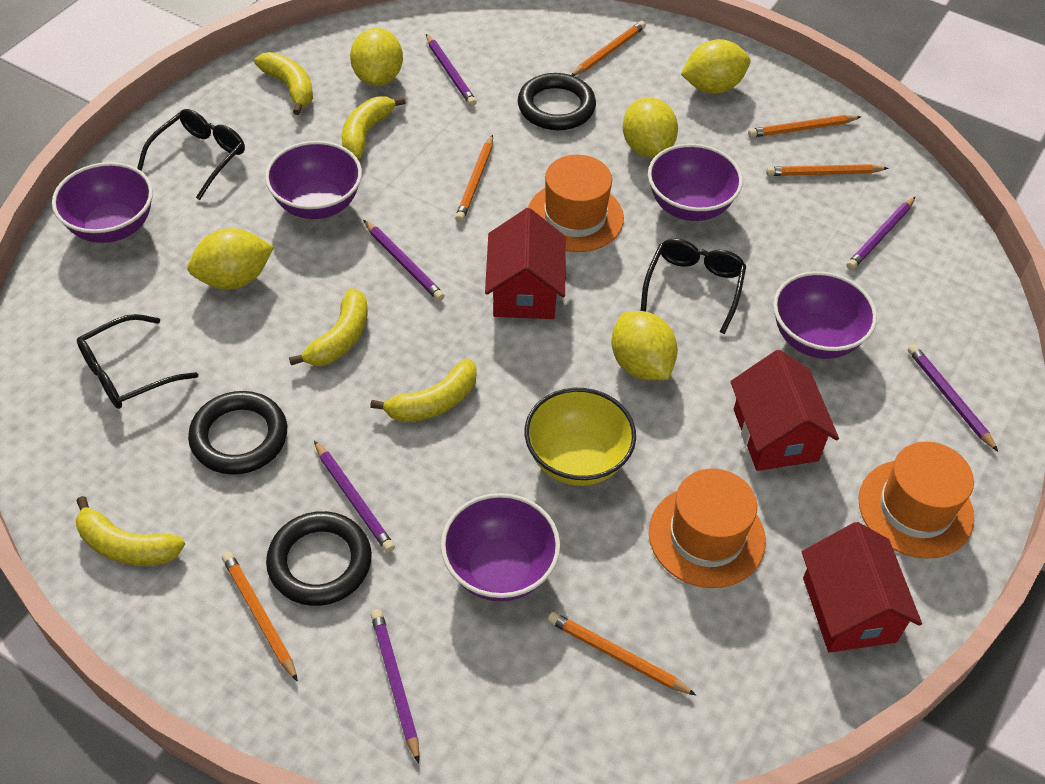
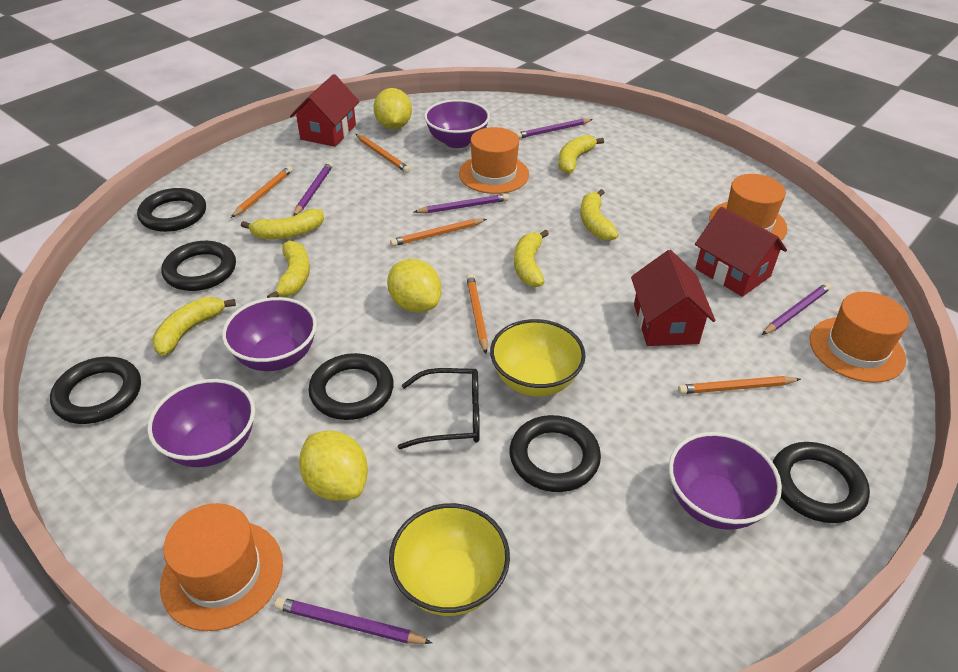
black glasses: [77,314,198,409] [137,109,245,200] [641,238,746,334] = 3 -> [398,368,480,449] = 1
black ring: [188,391,287,475] [266,511,372,606] [518,73,596,130] = 3 -> [50,357,141,424] [137,188,206,232] [162,241,236,291] [308,353,394,420] [510,415,601,492] [773,442,870,523] = 6
orange hat: [528,154,624,252] [649,468,766,588] [858,441,974,559] = 3 -> [160,503,283,631] [459,127,529,194] [709,174,788,240] [810,292,909,383] = 4
orange pencil: [222,552,298,682] [455,134,493,222] [547,612,696,695] [571,21,646,76] [748,115,861,138] [766,164,889,176] = 6 -> [231,166,293,218] [356,134,410,173] [390,219,487,246] [466,274,488,354] [678,376,801,394] = 5
purple bowl: [52,162,153,243] [265,141,362,219] [441,493,560,602] [648,144,743,221] [773,271,877,359] = 5 -> [147,379,255,467] [222,297,317,371] [424,99,490,148] [669,432,782,530] = 4
purple pencil: [314,441,395,553] [363,220,445,301] [371,609,419,764] [426,34,477,106] [847,197,915,270] [908,344,998,452] = 6 -> [274,597,432,644] [294,162,333,216] [414,194,509,213] [516,119,593,139] [762,283,831,335] = 5
yellow banana: [76,496,185,566] [254,52,313,115] [289,288,367,366] [342,96,406,159] [370,359,477,422] = 5 -> [152,297,236,356] [241,209,324,239] [267,240,310,298] [514,230,549,287] [558,135,604,174] [580,189,619,241] = 6
yellow bowl: [524,388,636,486] = 1 -> [389,503,510,616] [490,319,586,397] = 2
yellow lemon: [188,228,274,290] [350,28,403,86] [611,311,678,380] [623,97,678,158] [681,39,750,93] = 5 -> [299,431,368,501] [373,88,412,129] [387,259,442,313] = 3

